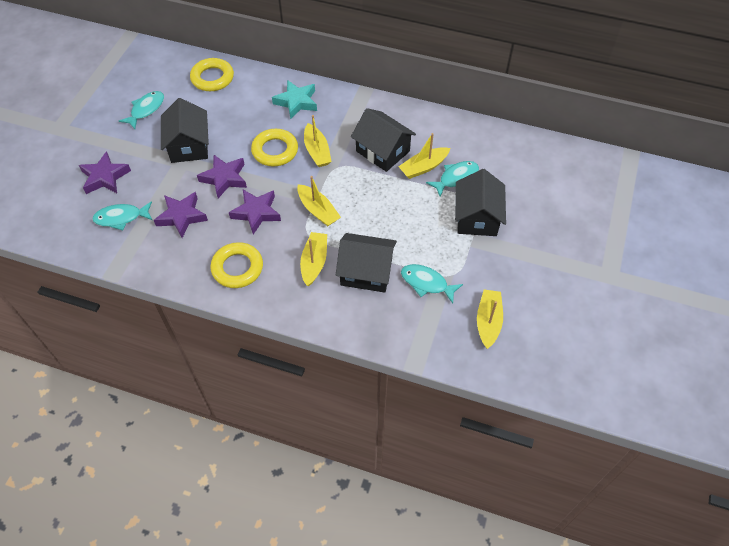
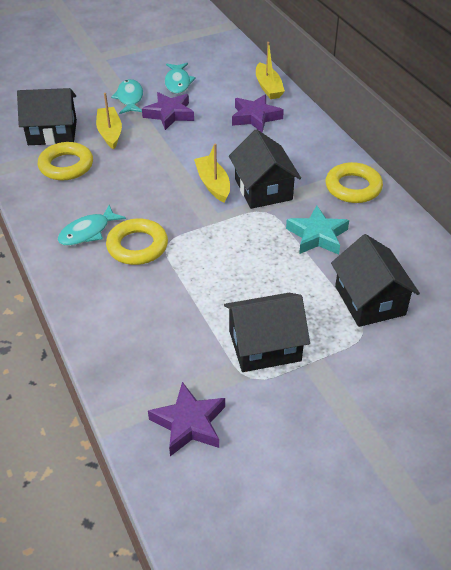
purple star: [79,151,131,194] [154,192,208,238] [197,155,247,198] [229,190,281,234] = 4 -> [142,92,194,130] [148,382,225,456] [232,94,284,133] = 3
turquoise fish: [92,201,152,230] [119,91,164,129] [401,264,463,304] [426,161,479,197] = 4 -> [58,205,126,246] [111,79,143,114] [165,63,196,94] = 3
yellow boat: [297,176,341,226] [300,232,327,286] [304,115,332,167] [398,133,450,179] [477,289,503,349] = 5 -> [96,93,122,149] [194,143,230,203] [256,42,285,99] = 3

